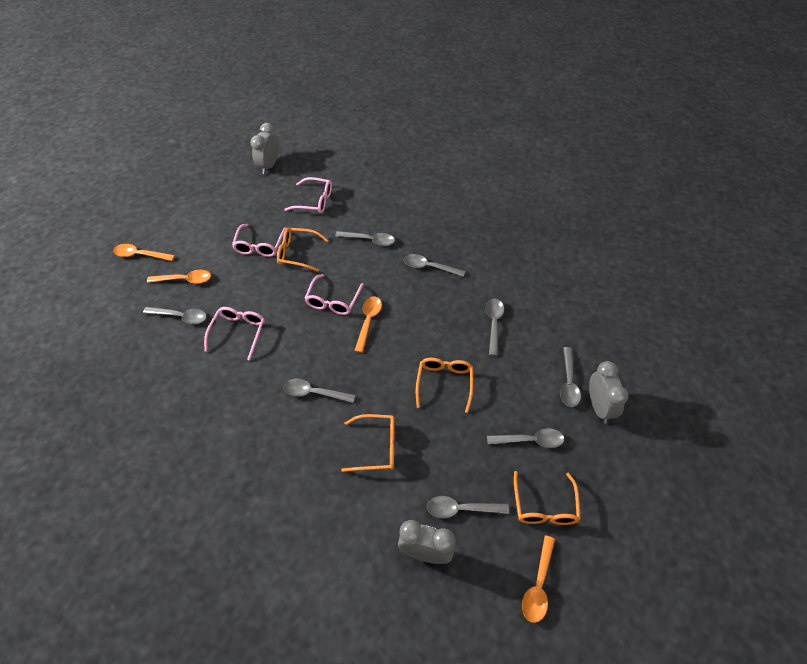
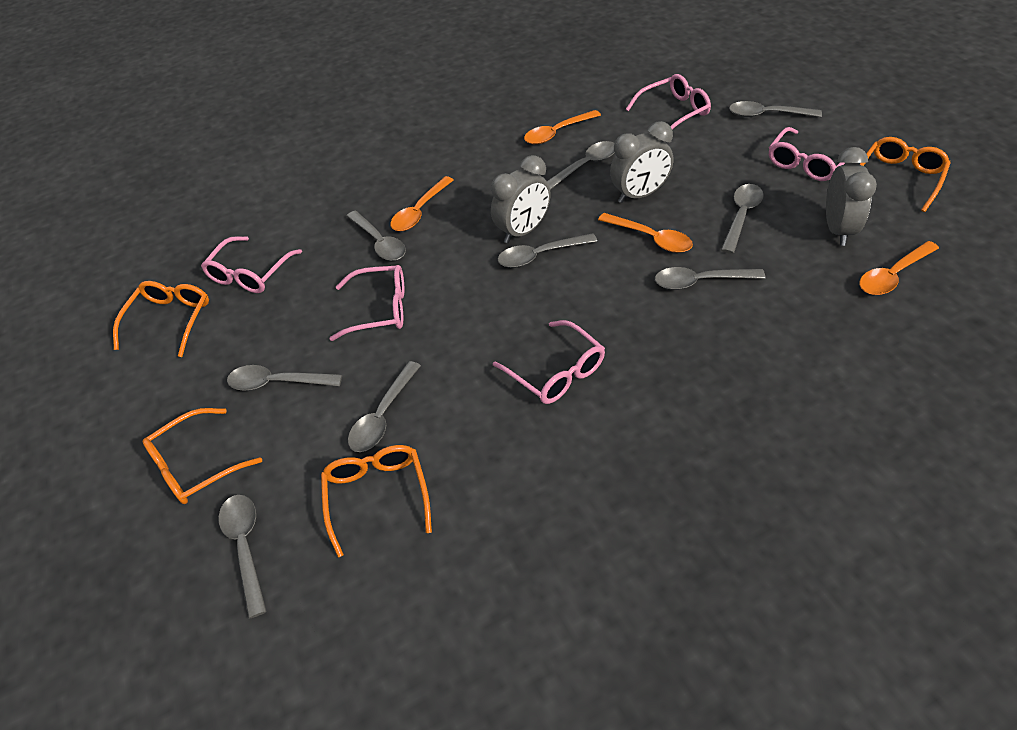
grey spoon: [143,307,207,324] [283,378,355,403] [335,231,395,246] [404,254,465,277] [427,496,509,519] [486,299,504,356] [487,428,564,448] [560,347,581,407] = 8 -> [218,495,267,618] [227,365,342,391] [346,211,406,261] [348,361,421,452] [498,233,597,268] [547,141,615,190] [655,267,766,290] [721,184,764,254] [729,101,822,117] = 9
pink glasses: [204,307,265,360] [232,224,286,257] [284,177,332,213] [305,274,364,315] = 4 -> [201,236,302,293] [330,265,404,341] [493,320,605,404] [626,74,711,129] [769,127,845,181] = 5

